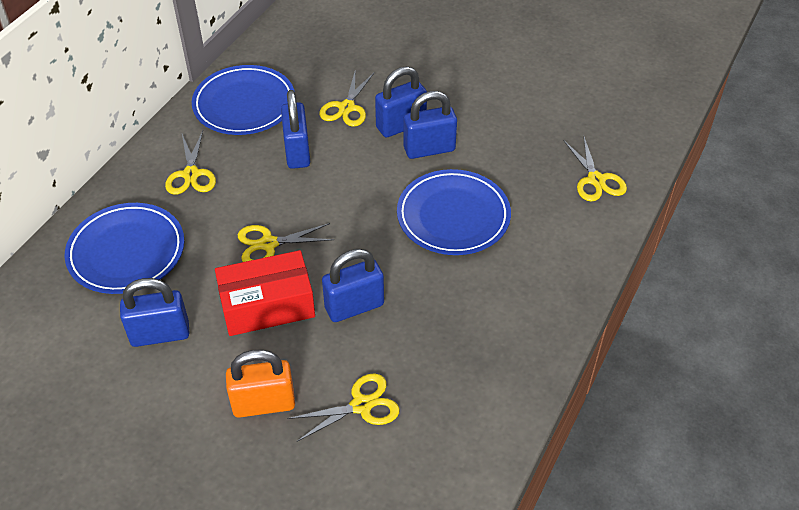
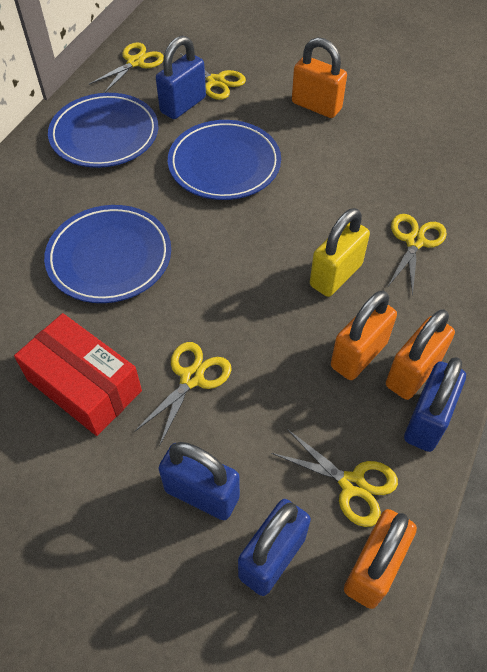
blue padlock: [120,278,189,347] [281,90,310,169] [322,249,384,322] [375,66,427,138] [403,91,457,159] = 5 -> [156,36,206,119] [158,442,240,520] [238,499,311,596] [404,357,466,452] = 4
orange padlock: [226,349,295,418] = 1 -> [292,37,347,118] [331,291,397,380] [344,509,417,609] [386,309,455,400] = 4
yellow padlock: none = 0 -> [310,208,370,297] = 1

